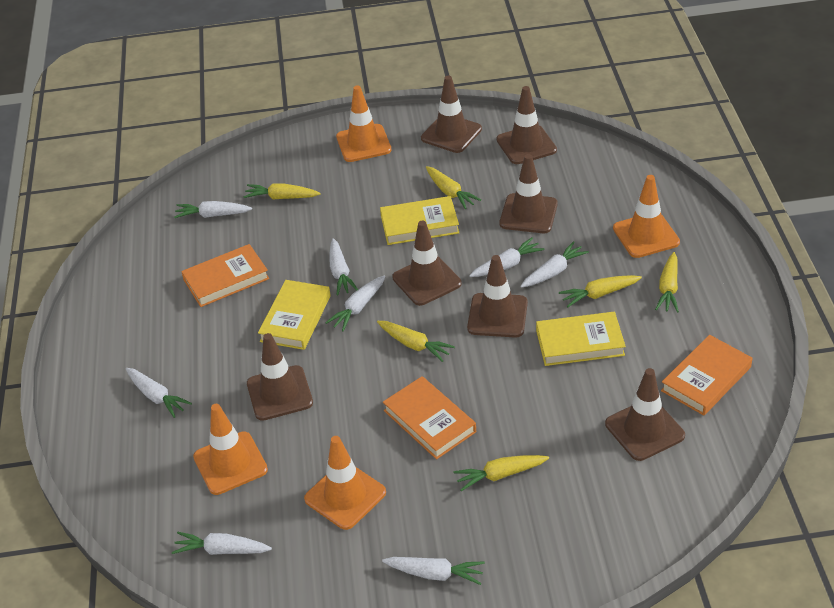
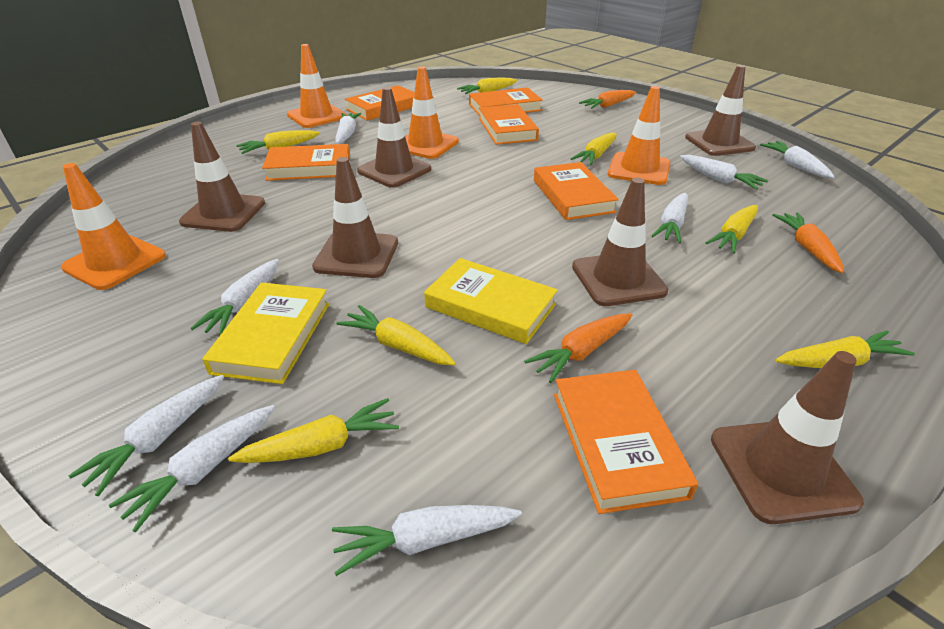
brown traffic cone: [247,333,313,421] [392,221,461,306] [421,76,482,153] [467,255,528,338] [496,86,557,164] [499,154,558,233] [605,368,685,461] = 7 -> [179,122,265,232] [312,157,398,278] [357,87,431,188] [572,178,668,306] [685,65,756,156] [711,351,864,524] = 6
orange book: [181,244,269,307] [383,376,476,459] [661,335,752,416] = 3 -> [262,144,350,181] [345,85,414,121] [469,87,543,117] [479,104,539,145] [534,162,619,220] [554,370,698,514] = 6
orange carrot: none = 0 -> [524,313,632,383] [579,90,636,109] [772,213,844,273] = 3
yellow book: [258,280,331,350] [380,196,459,245] [536,312,626,366] = 3 -> [202,282,329,384] [424,258,558,344] = 2
yellow carrot: [243,183,321,199] [377,321,455,362] [426,166,481,209] [453,455,549,491] [559,275,642,307] [655,252,679,313] = 6 -> [228,398,399,463] [236,130,320,154] [337,305,456,365] [457,77,518,94] [571,133,616,165] [706,205,758,253] [775,330,915,368] = 7

